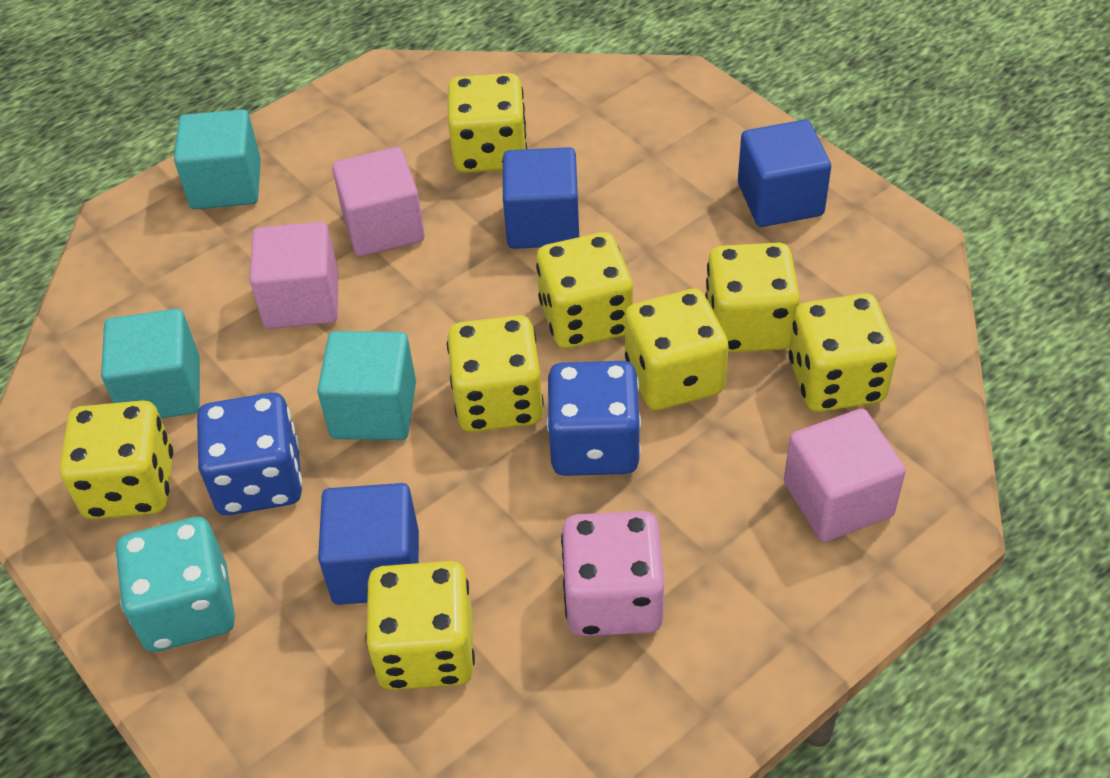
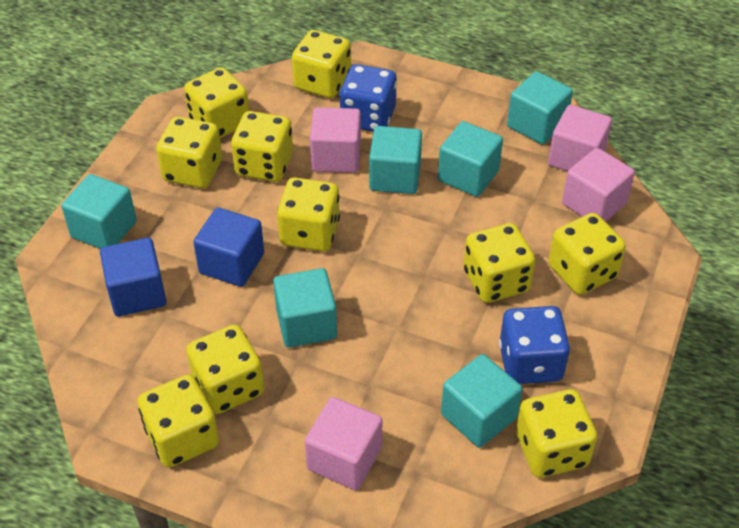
blue cube: [318,483,419,605] [503,147,579,249] [738,120,831,227] = 3 -> [100,237,167,317] [193,207,264,287] = 2
pink cube: [249,222,338,329] [332,147,425,257] [784,409,906,542] = 3 -> [305,397,382,490] [310,107,361,173] [548,105,612,171] [562,148,635,222] = 4
pink dice: [561,511,664,636] = 1 -> none = 0
turquoise cube: [101,309,200,418] [174,109,261,209] [317,331,416,440] = 3 -> [61,174,137,249] [273,268,337,348] [369,126,422,194] [438,121,503,197] [441,354,523,448] [507,71,573,145] = 6
turquoise dice: [116,517,235,652] = 1 -> none = 0
yellow dice: [60,400,173,519] [365,561,475,690] [447,315,544,432] [448,73,527,173] [536,232,633,349] [625,289,729,410] [705,243,800,353] [789,293,897,412] = 8 -> [138,375,219,468] [156,117,222,188] [184,67,249,138] [186,325,264,414] [231,111,293,182] [277,177,340,252] [292,30,351,98] [464,223,535,303] [516,389,597,478] [549,213,626,295] = 10

